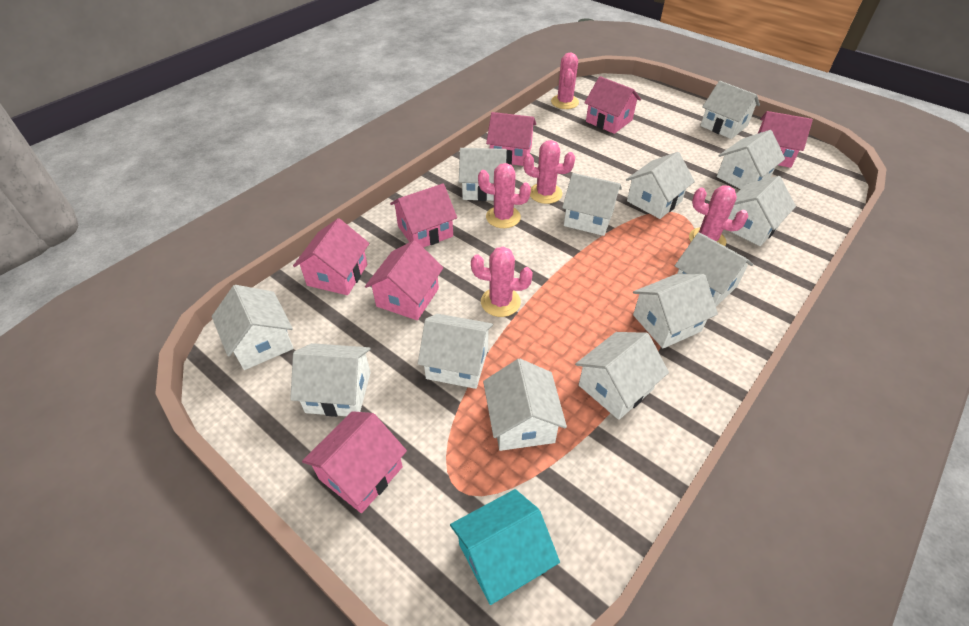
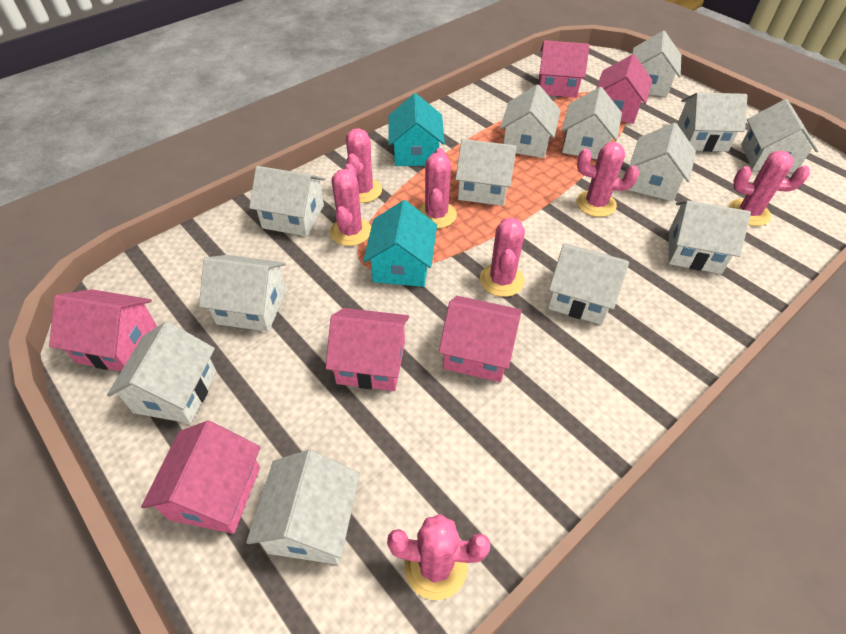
pink cactus: [471,247,533,317] [478,163,531,228] [523,140,575,204] [551,52,579,109] [689,185,748,246] = 5 -> [330,164,371,246] [346,128,382,203] [387,514,490,600] [418,148,457,228] [480,217,525,297] [576,142,639,217] [729,151,810,226] = 7
pink house: [293,218,369,295] [302,411,407,513] [365,240,444,320] [390,183,457,248] [486,112,536,166] [584,76,641,134] [758,111,813,168] = 7 -> [49,289,157,371] [141,421,261,534] [326,308,409,391] [439,296,522,382] [539,40,590,98] [596,54,652,124] = 6
turquoise house: [450,489,560,605] = 1 -> [363,200,437,287] [388,93,445,166] = 2

